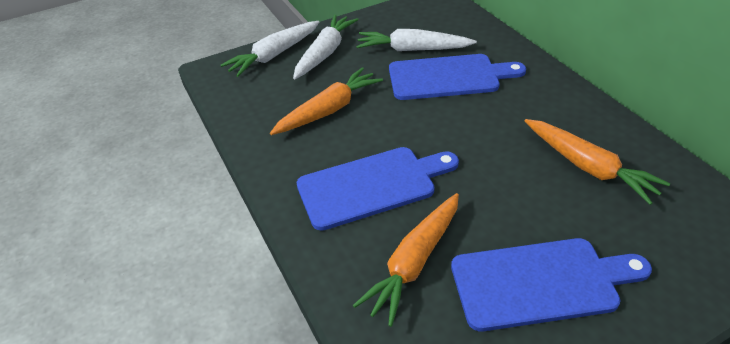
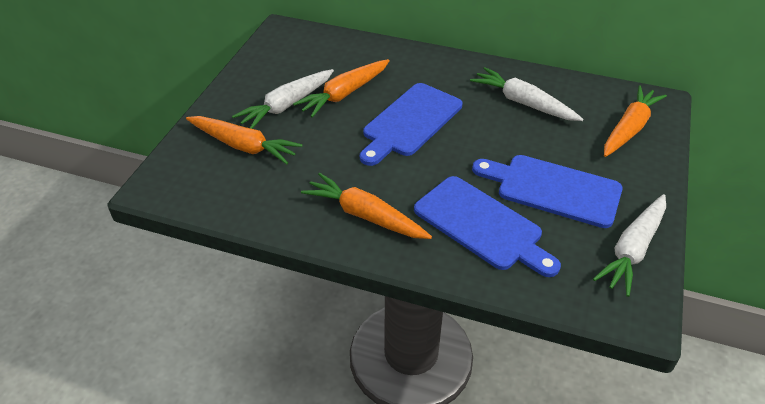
orange carrot: [270,67,383,135] [353,193,459,327] [524,119,670,205] = 3 -> [186,116,302,164] [293,59,390,118] [301,173,432,239] [604,85,667,157] = 4

